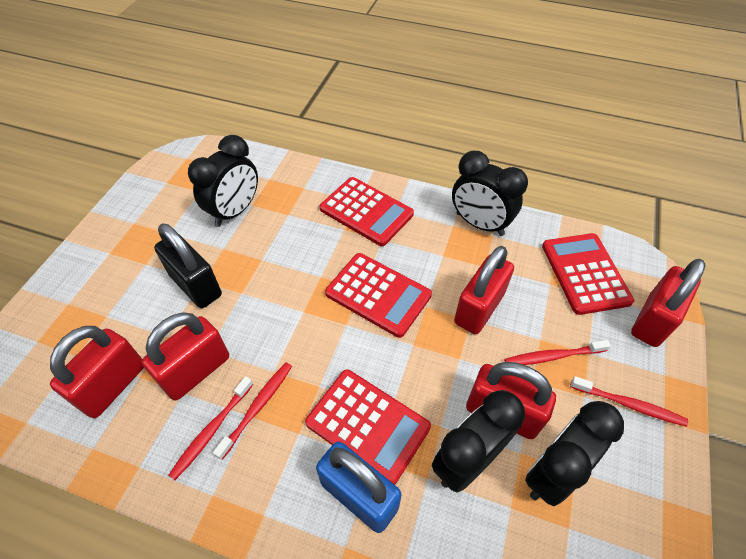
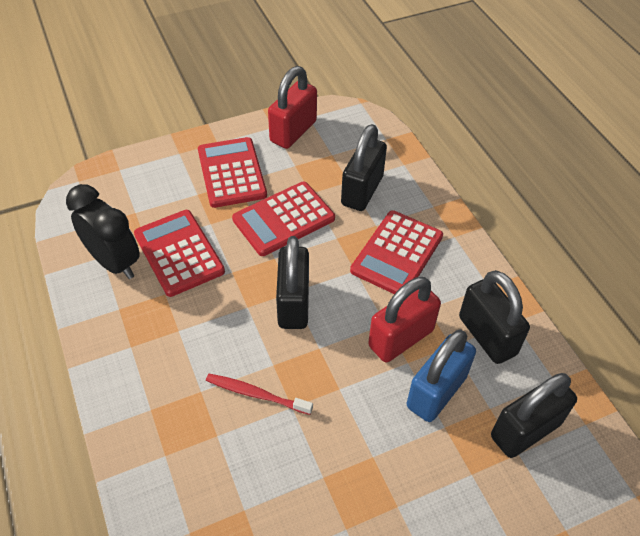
black clock: [188,135,258,227] [432,390,525,493] [452,151,528,236] [525,401,624,506] = 4 -> [66,184,140,279] = 1
black padlock: [154,224,222,308] = 1 -> [276,236,309,329] [341,124,387,211] [459,270,530,364] [491,373,577,458] = 4
red padlock: [50,326,144,418] [142,313,229,400] [454,246,514,334] [466,362,556,439] [631,259,706,347] = 5 -> [268,66,317,149] [368,277,441,363] = 2
red toothbrush: [168,376,253,480] [213,362,292,460] [504,340,611,365] [570,376,688,427] = 4 -> [206,374,313,415] = 1

